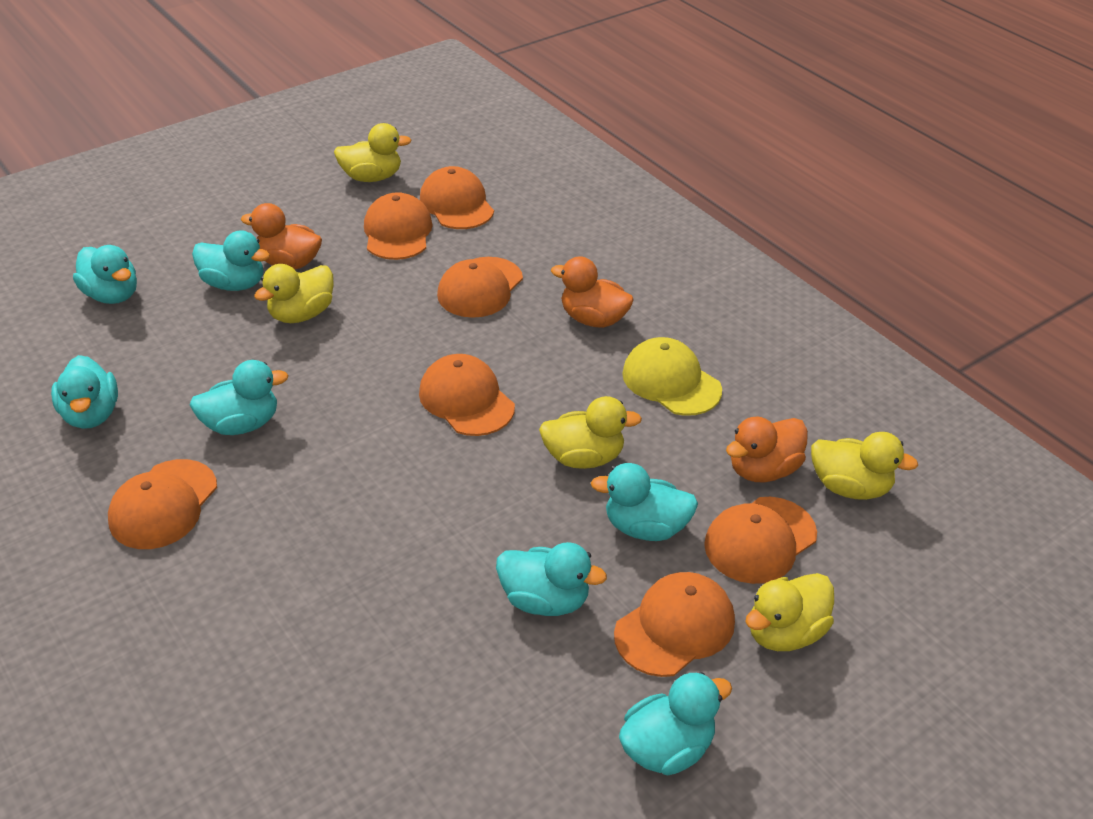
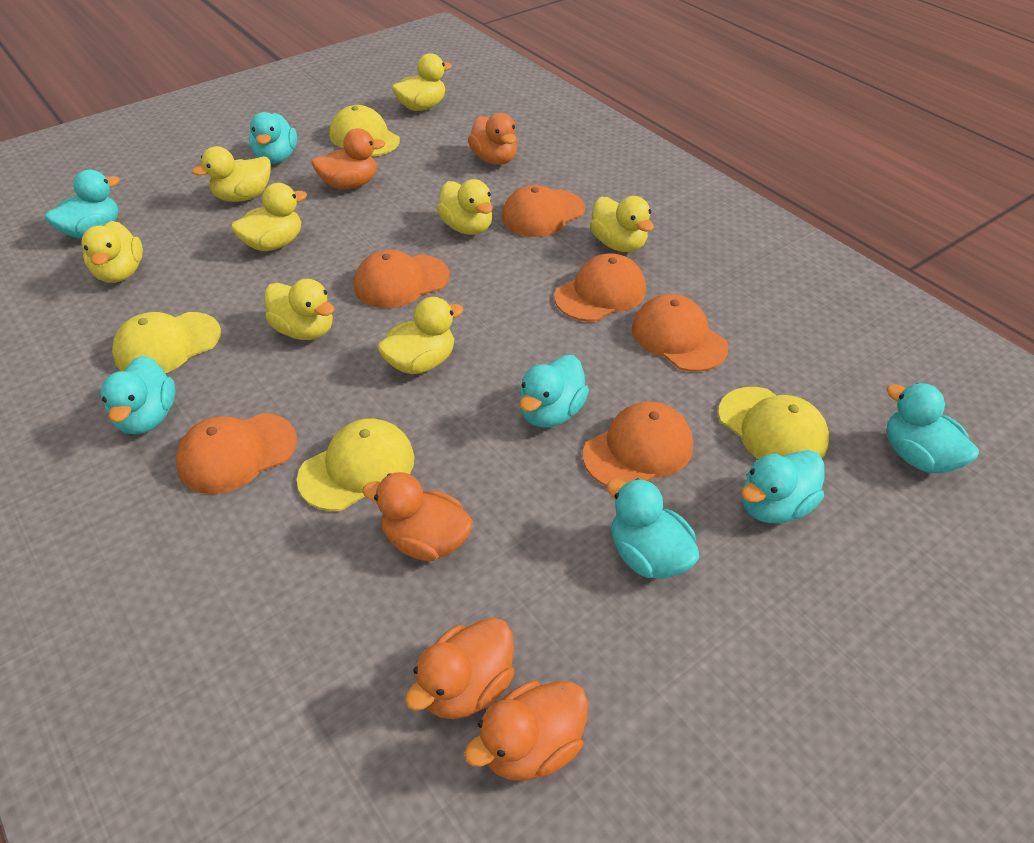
orange cap: [108,459,217,549] [364,192,433,260] [419,354,515,436] [420,166,494,229] [437,257,523,318] [614,572,735,677] [704,497,817,584] = 7 -> [176,413,297,494] [354,250,450,308] [502,185,585,237] [554,253,646,322] [583,402,693,486] [632,294,729,372] = 6
orange duck: [241,203,322,269] [551,256,634,328] [726,417,808,482] = 3 -> [311,128,385,190] [362,472,473,561] [405,618,514,719] [464,681,588,781] [468,113,517,165] = 5
yellow cap: [622,337,722,416] = 1 -> [112,312,221,373] [297,419,415,511] [329,105,400,157] [718,387,829,459] = 4
yellow duck: [254,264,334,323] [334,123,412,182] [539,396,642,469] [745,573,834,651] [811,432,918,500] = 5 -> [82,221,143,283] [192,146,271,202] [231,183,307,251] [265,279,335,340] [377,297,464,374] [392,53,452,111] [437,179,493,235] [590,196,654,252] = 8

